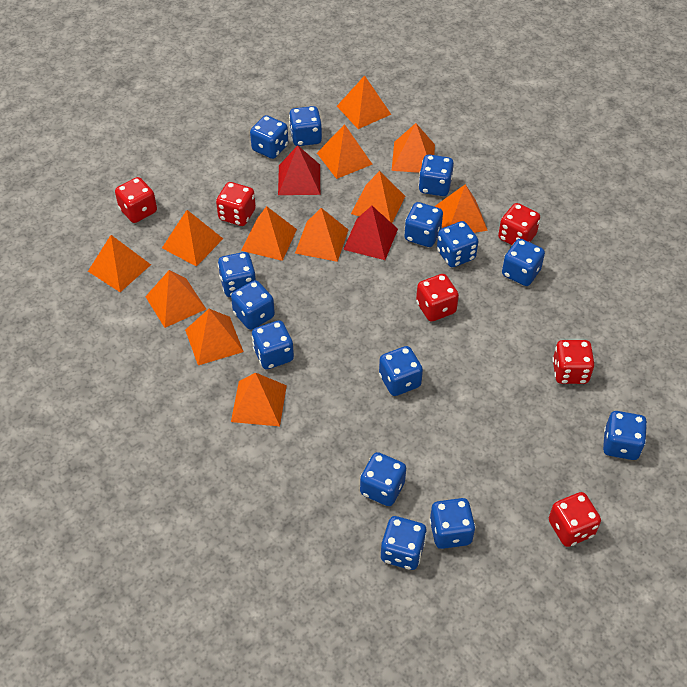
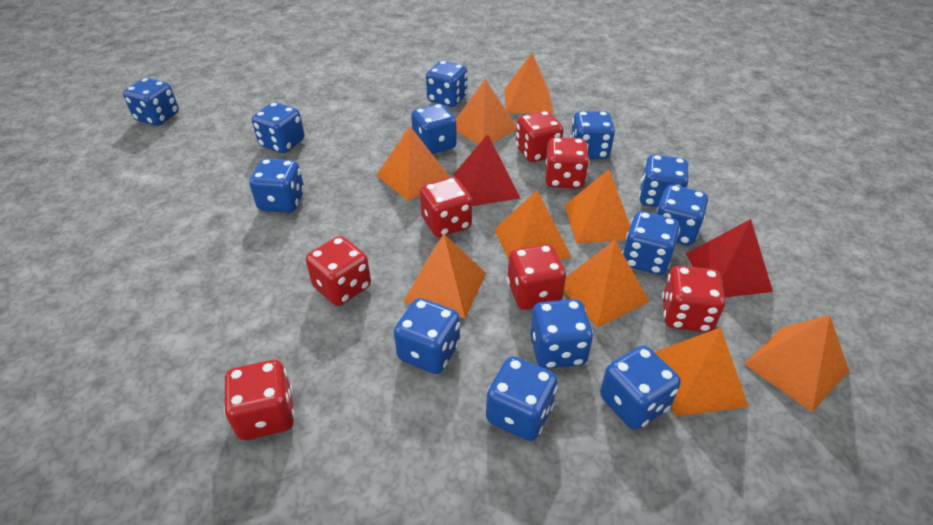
blue dice: [218,252,256,297] [231,280,275,330] [250,115,288,159] [252,320,294,369] [289,106,322,146] [360,452,406,506] [379,346,423,396] [381,516,427,570] [404,202,443,247] [418,154,454,196] [429,498,476,549] [437,221,478,267] [502,239,545,286] [603,411,647,460] = 14 -> [123,78,179,126] [249,159,304,213] [252,102,305,153] [394,298,460,374] [411,104,457,154] [426,61,467,107] [486,356,558,441] [530,299,593,369] [570,111,615,159] [600,346,681,430] [622,211,680,275] [639,154,689,208] [656,185,709,246] = 13
orange pyramid: [88,235,151,292] [145,270,206,328] [162,210,223,267] [185,309,244,365] [231,372,287,426] [241,206,297,261] [295,208,348,262] [317,124,373,179] [337,75,391,129] [351,171,405,223] [391,123,435,173] [435,184,488,233] = 12 -> [376,126,450,201] [403,234,486,319] [456,79,517,145] [494,190,571,260] [504,53,553,113] [564,170,630,243] [564,240,649,328] [655,327,749,416] [744,315,849,412] = 9
red dice: [115,177,157,223] [216,182,256,226] [416,274,459,322] [498,203,540,245] [549,492,601,547] [552,340,594,384] = 6 -> [224,360,295,440] [306,236,371,306] [420,177,472,237] [507,244,566,310] [516,111,563,162] [545,137,589,189] [662,266,725,332] = 7

